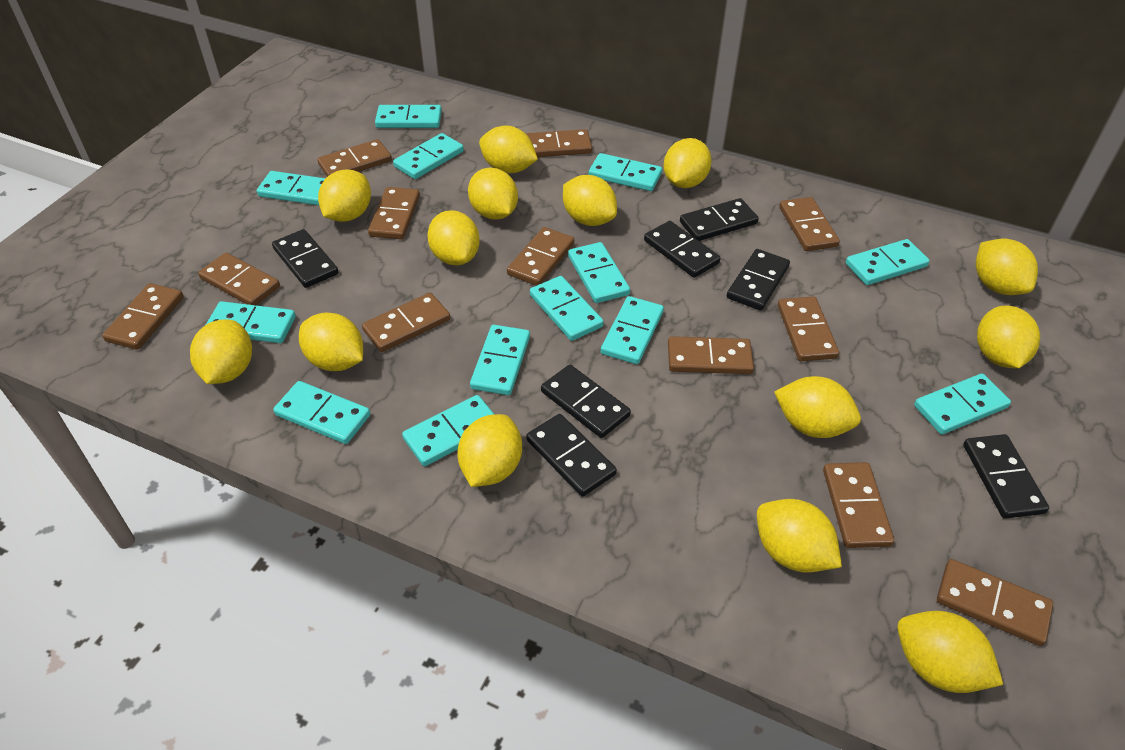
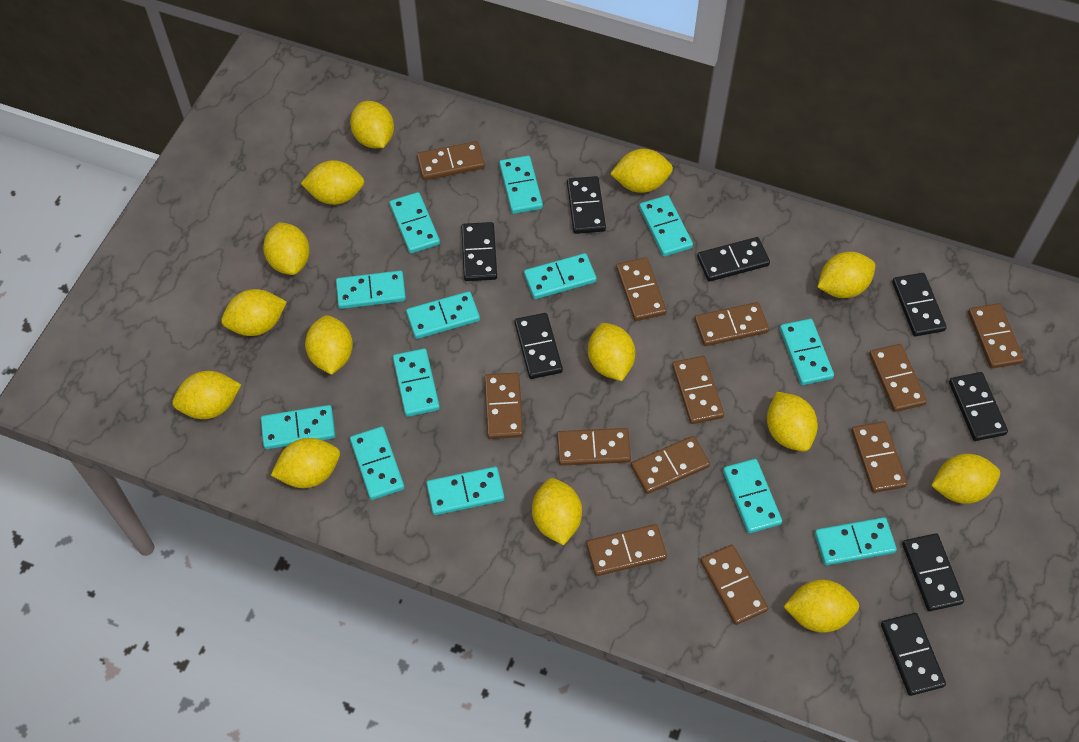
black domino: [272,229,338,288] [526,414,617,497] [541,365,631,438] [644,221,720,278] [680,198,759,241] [727,249,790,310] [963,434,1049,519] = 7 -> [461,222,497,281] [514,313,563,379] [567,176,606,234] [697,237,770,282] [881,613,946,696] [892,273,947,336] [902,533,964,611] [949,372,1008,441] = 8

